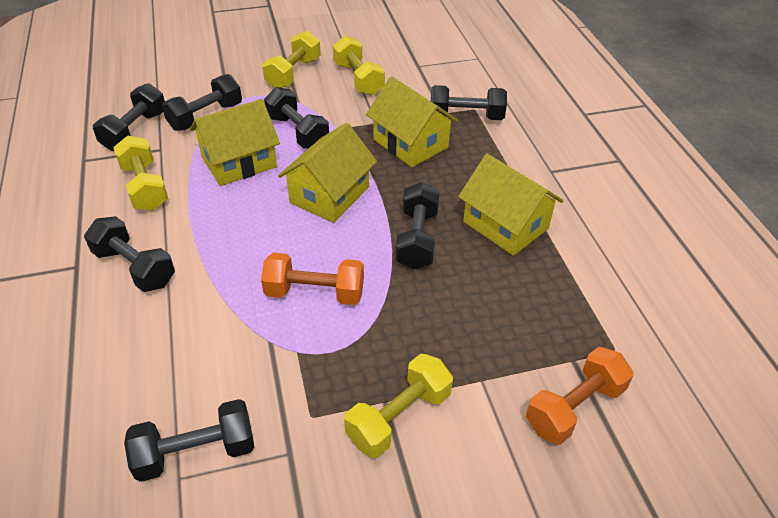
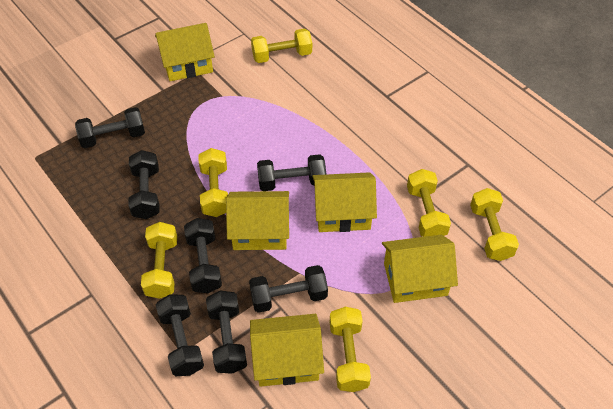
orange dumbbell: [261,253,364,305] [526,347,634,445] = 2 -> none = 0
yellow dumbbell: [113,135,168,211] [262,31,321,88] [333,36,385,95] [344,354,453,458] = 4 -> [141,222,177,299] [198,148,228,217] [251,29,312,63] [330,307,371,392] [407,169,451,237] [470,188,519,261] = 6
yellow house: [190,99,280,186] [278,123,377,223] [366,76,458,167] [458,154,563,256] = 4 -> [155,23,215,81] [226,191,289,250] [250,314,324,387] [312,172,377,232] [382,235,458,303] = 5

